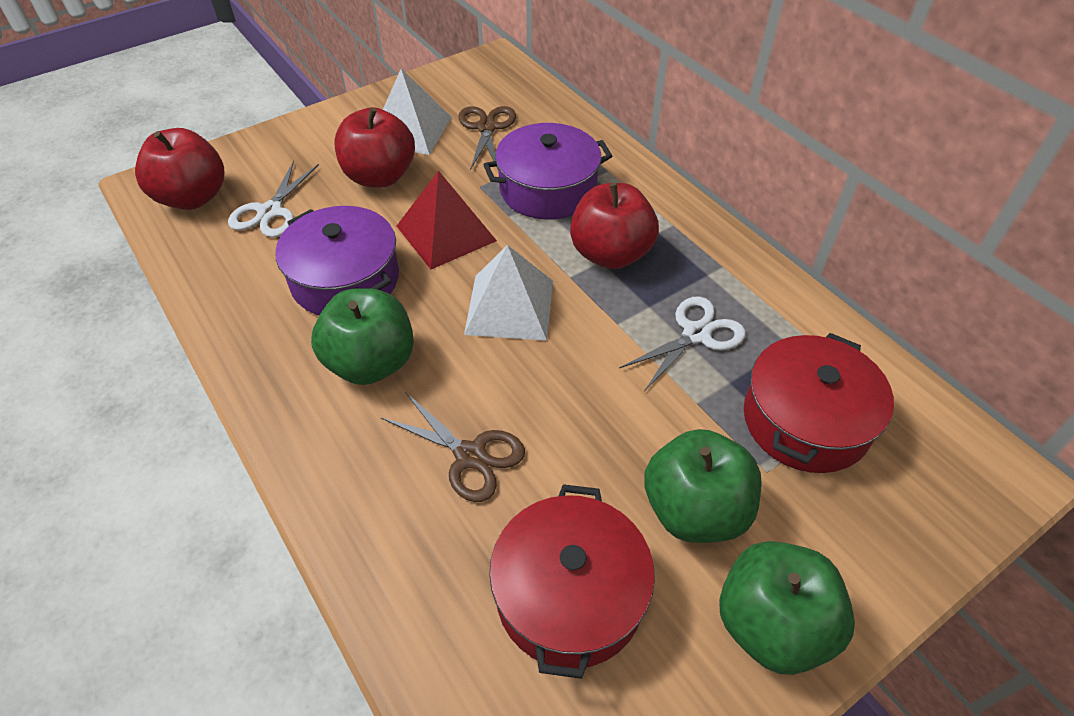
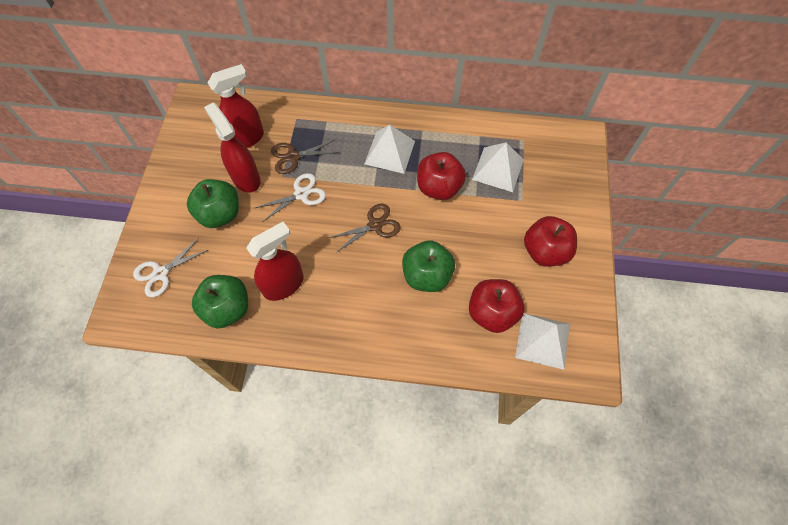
purple pot: [275,206,399,315] [483,123,612,219] = 2 -> none = 0
red pot: [489,484,655,679] [744,333,894,473] = 2 -> none = 0
red pyramid: [397,170,497,269] = 1 -> none = 0
red spray bottle: none = 0 -> [204,103,261,193] [208,64,264,148] [246,222,304,301] = 3
white pyramid: [383,69,452,155] [464,245,553,341] = 2 -> [365,125,415,174] [472,142,524,192] [515,313,570,370] = 3

